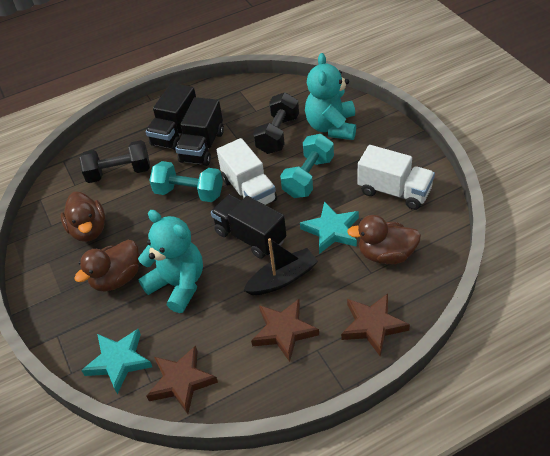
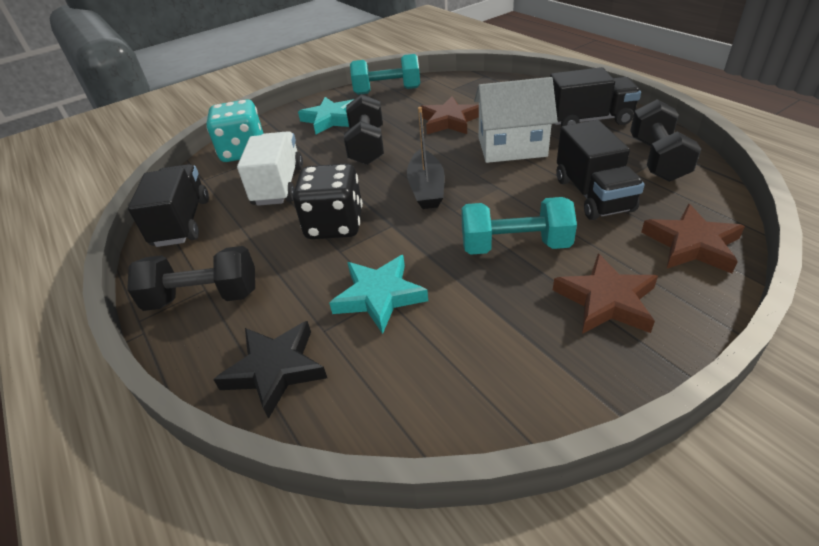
black dice: none = 0 -> [293,164,363,239] = 1
black dumbbell: [79,140,150,183] [253,92,299,154] = 2 -> [127,246,255,311] [344,94,384,165] [630,99,701,182] = 3
black star: none = 0 -> [213,321,327,419] = 1
brown duck: [61,192,105,242] [74,240,139,291] [347,215,421,264] = 3 -> none = 0
turquoise dice: none = 0 -> [206,99,264,162] = 1
turquoise teddy bear: [138,210,203,313] [305,53,356,140] = 2 -> none = 0
white house: none = 0 -> [474,77,558,163] = 1
white truck: [217,138,277,205] [357,145,435,210] = 2 -> [237,131,303,206] = 1

